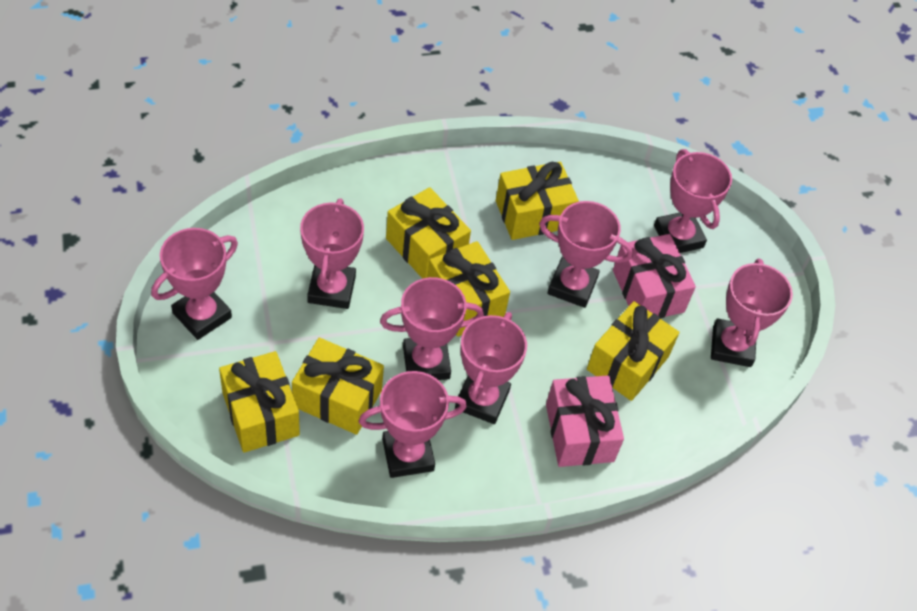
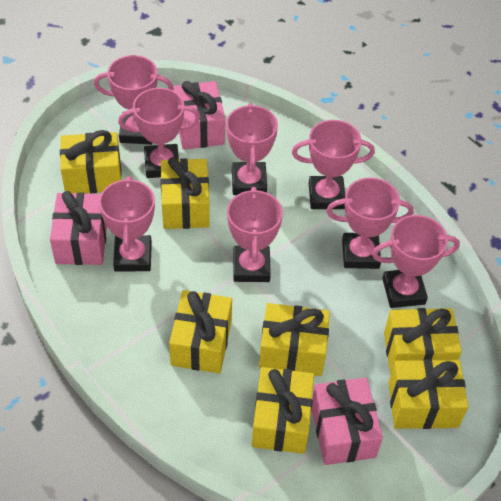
pink gift: [546,375,624,467] [613,234,696,318] = 2 -> [50,191,107,265] [174,81,226,150] [312,377,383,465] = 3
yellow gift: [219,351,300,453] [292,338,384,435] [386,187,471,279] [427,241,510,337] [496,162,579,240] [587,301,679,401] = 6 -> [60,130,122,193] [161,157,210,229] [169,290,232,373] [252,367,314,454] [259,303,330,376] [384,308,462,375] [388,359,468,429] = 7

